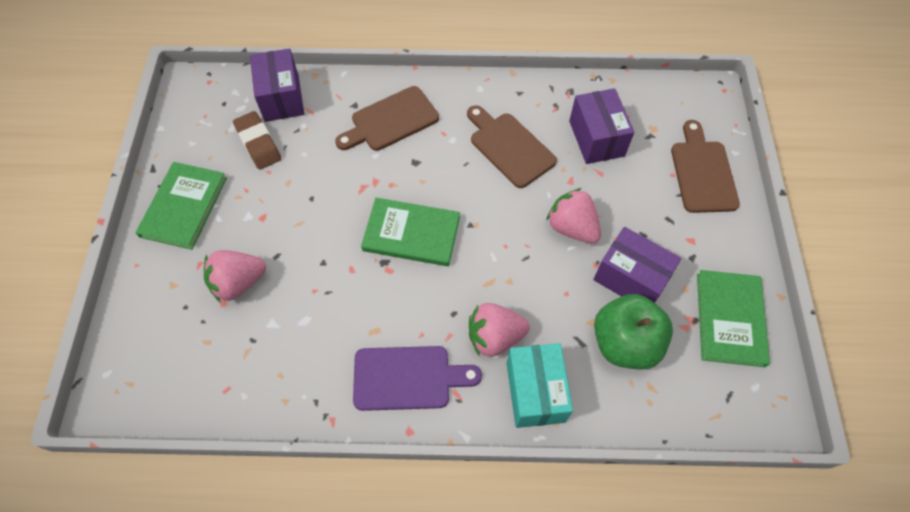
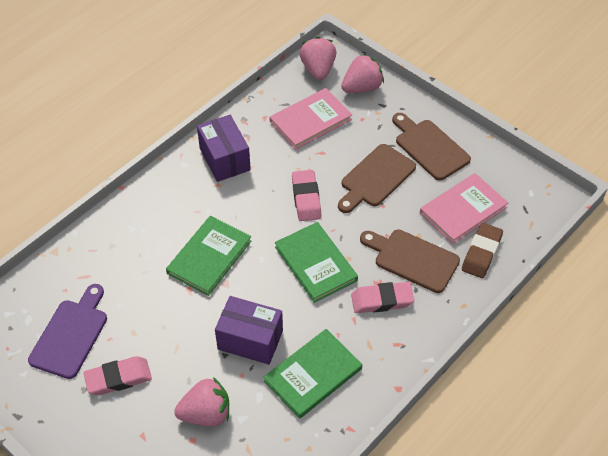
green apple: [594,294,673,369] = 1 -> none = 0
pink book: none = 0 -> [270,88,352,150] [420,173,508,244] = 2
pink eraser: none = 0 -> [83,356,152,395] [292,170,322,221] [351,282,414,313] = 3
purple box: [250,48,304,122] [569,88,634,164] [593,227,681,303] = 3 -> [197,115,251,182] [215,296,283,365] = 2
turquoise box: [507,343,573,428] = 1 -> none = 0

